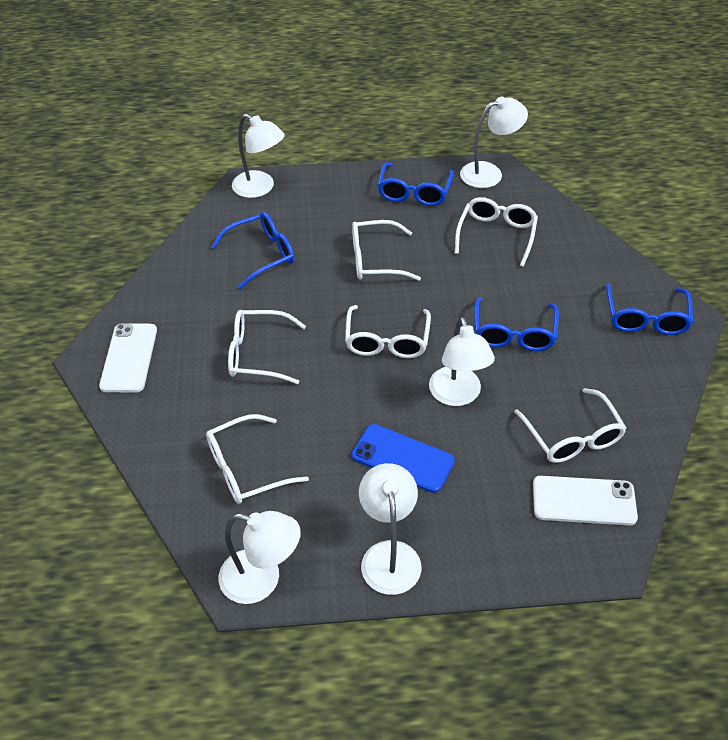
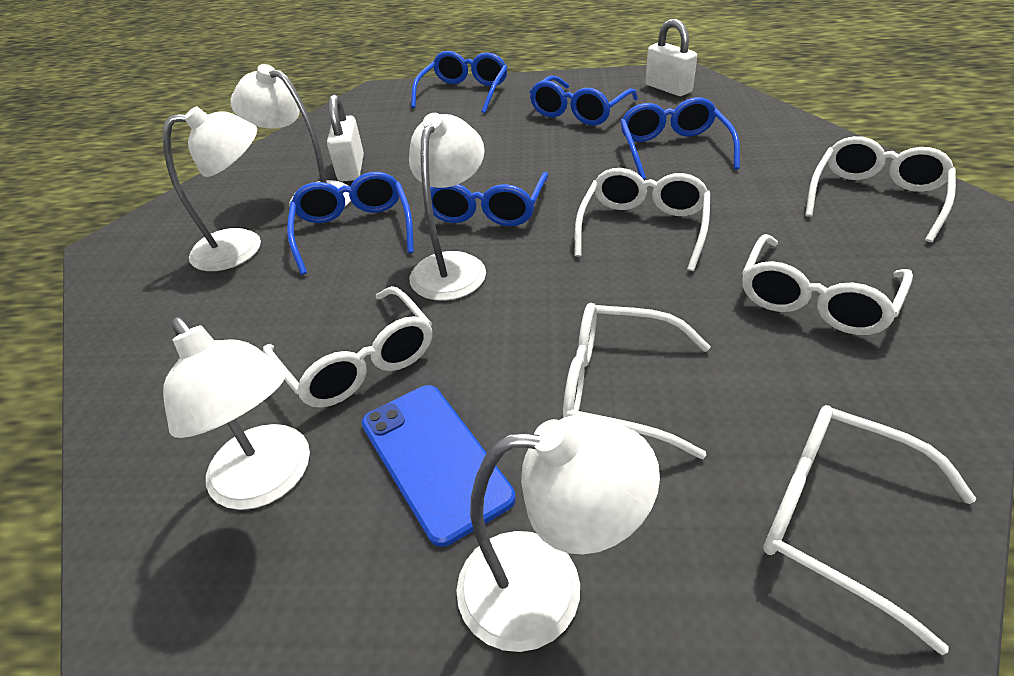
blue glasses: [211,212,294,289] [378,162,454,206] [474,297,559,351] [606,283,693,335] = 4 -> [287,172,414,275] [411,51,507,113] [430,172,548,226] [530,75,638,126] [620,97,740,180] = 5
white padlock: none = 0 -> [327,94,364,182] [645,19,697,96] = 2
white phone: [99,323,157,393] [533,476,638,525] = 2 -> none = 0

